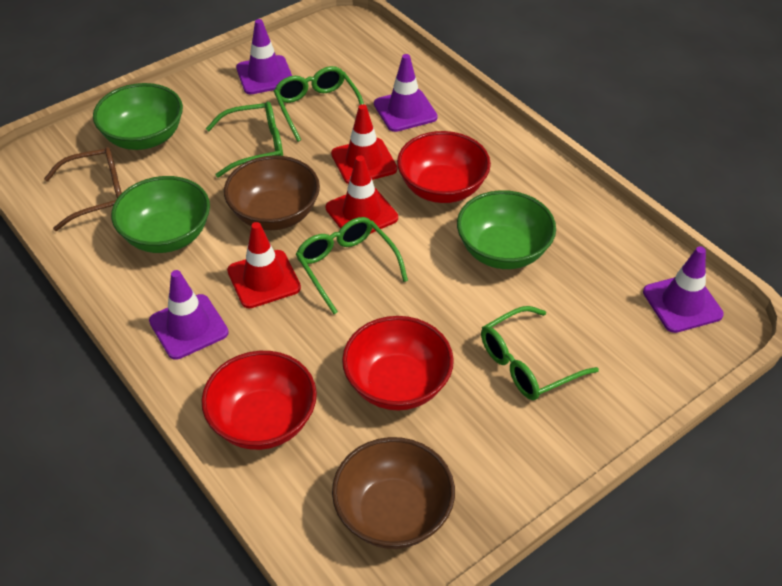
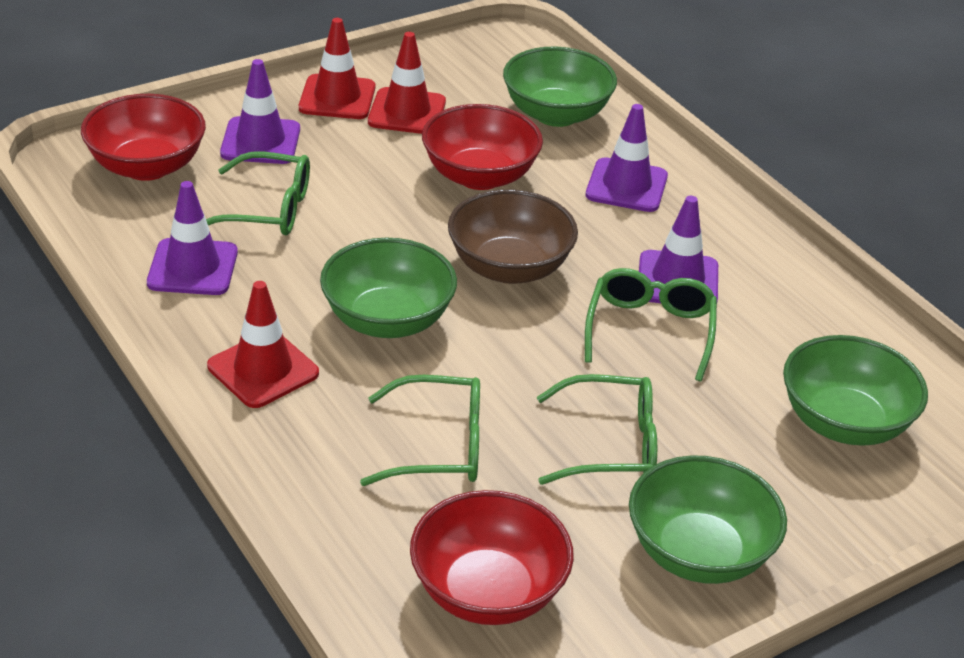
brown bowl: [224,155,320,230] [332,437,455,549] = 2 -> [448,189,578,284] = 1
brown glasses: [44,147,122,231] = 1 -> none = 0
green bowl: [93,83,183,150] [111,176,210,253] [457,190,556,269] = 3 -> [320,238,457,338] [503,47,617,127] [629,455,787,584] [783,335,928,446] = 4

